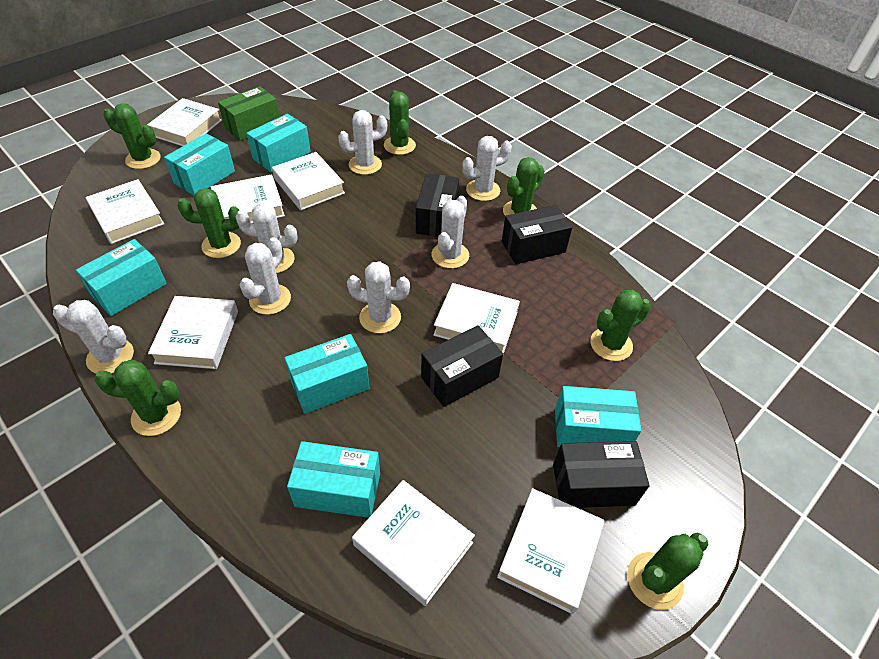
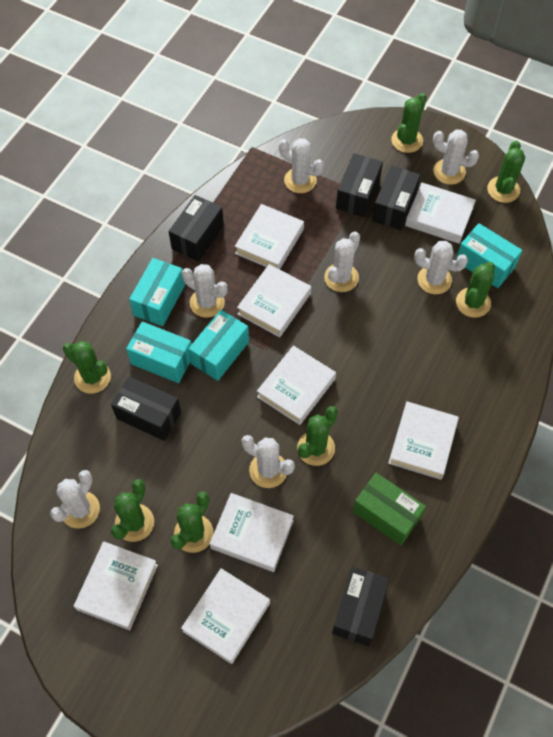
black box: [416,173,459,237] [421,325,503,407] [502,205,573,264] [553,441,650,508] = 4 -> [111,376,181,441] [169,195,224,262] [332,567,390,646] [336,153,383,217] [372,166,421,230] = 5
turquoise box: [76,239,167,316] [164,133,235,195] [246,114,311,173] [285,334,369,414] [287,441,380,518] [555,386,641,447] = 6 -> [126,321,192,383] [129,258,185,326] [188,310,249,381] [456,223,522,288] = 4

